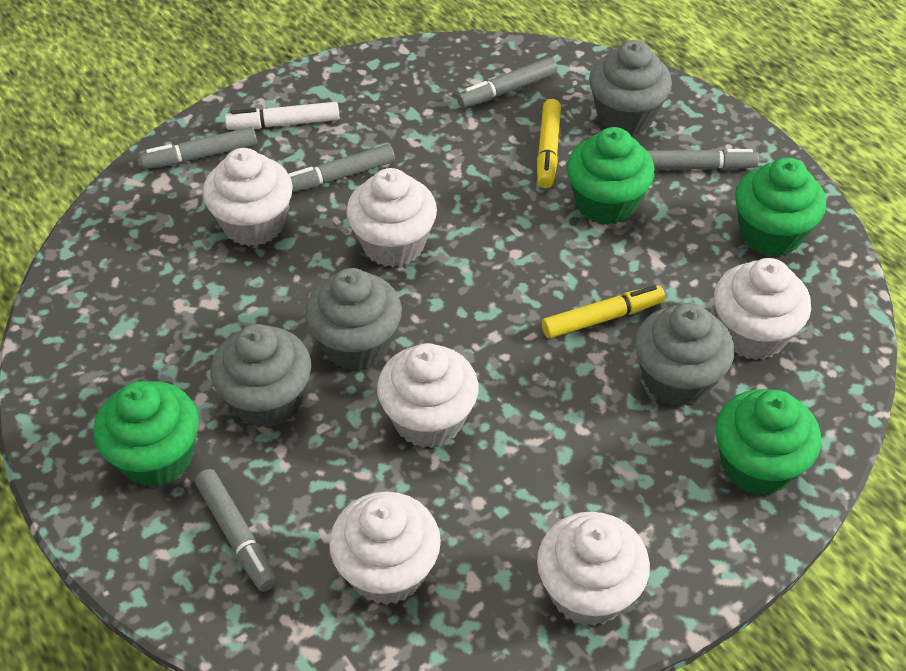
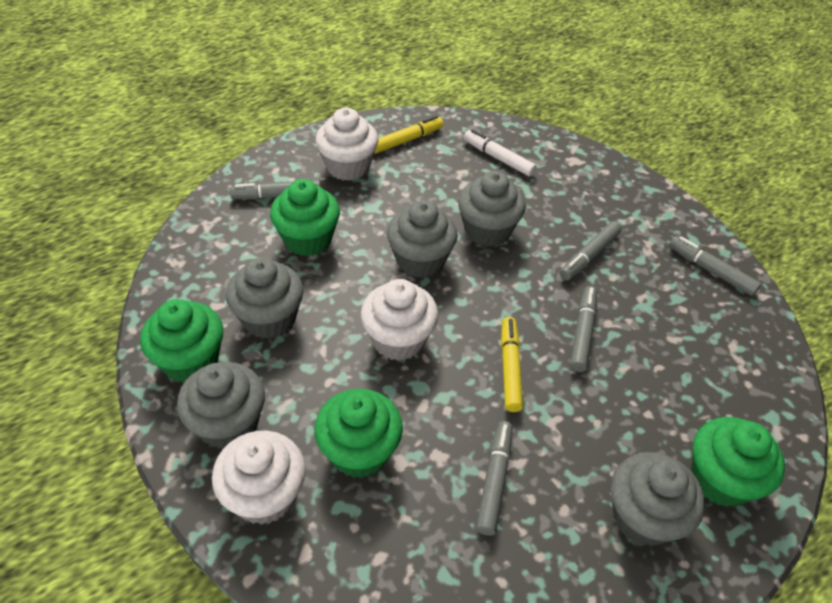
grey cupcake: [211,324,311,428] [305,268,402,370] [589,40,672,134] [635,303,734,407] = 4 -> [177,362,265,449] [226,257,304,339] [387,200,458,278] [458,171,526,247] [611,452,705,547] = 5
white cupcake: [203,148,293,246] [329,491,441,605] [346,168,437,267] [377,343,479,448] [537,512,650,626] [714,258,811,360] = 6 -> [212,431,306,525] [316,108,379,181] [361,279,439,361] = 3

